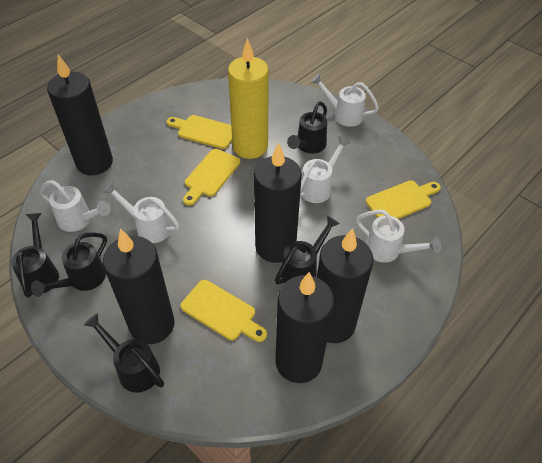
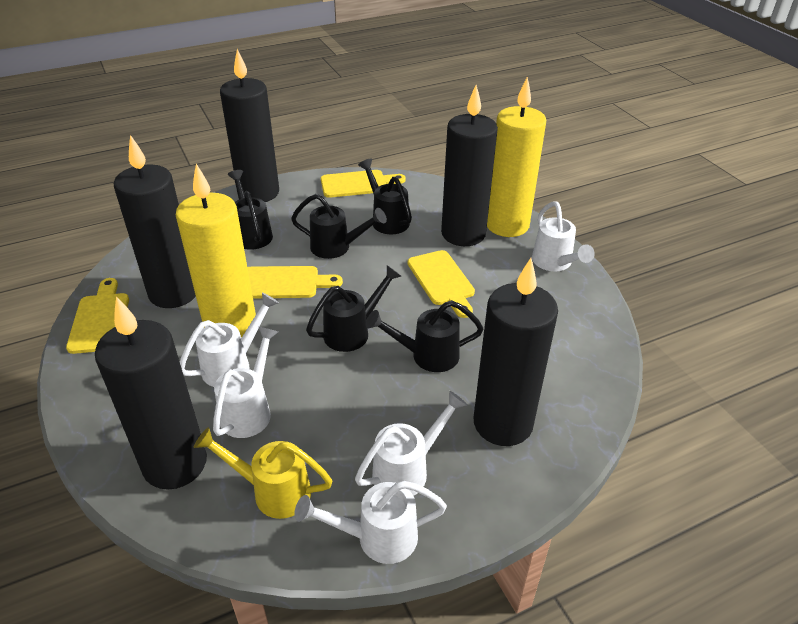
yellow candle: [228,38,269,159] = 1 -> [176,164,256,338] [487,77,546,237] = 2
yellow watering can: none = 0 -> [194,427,332,519] = 1

